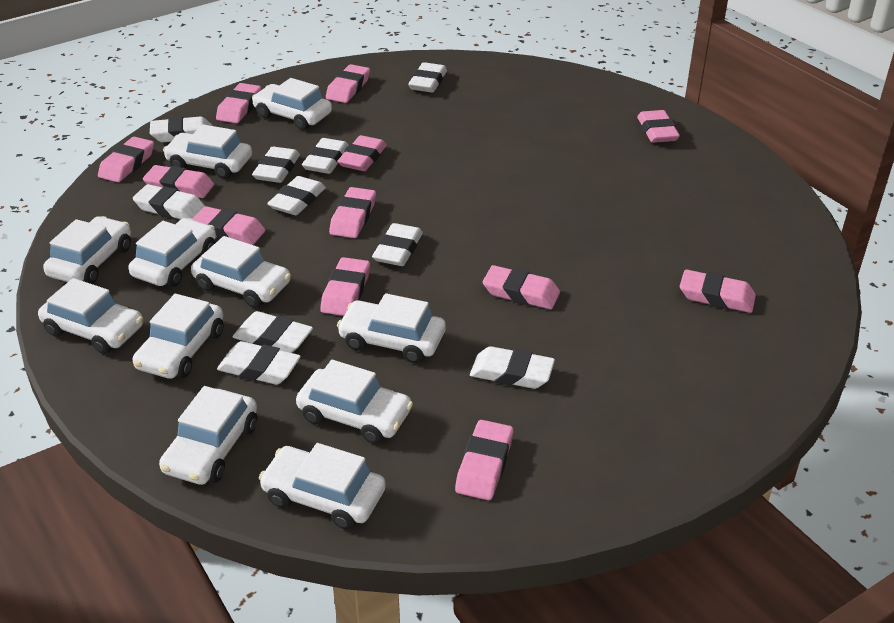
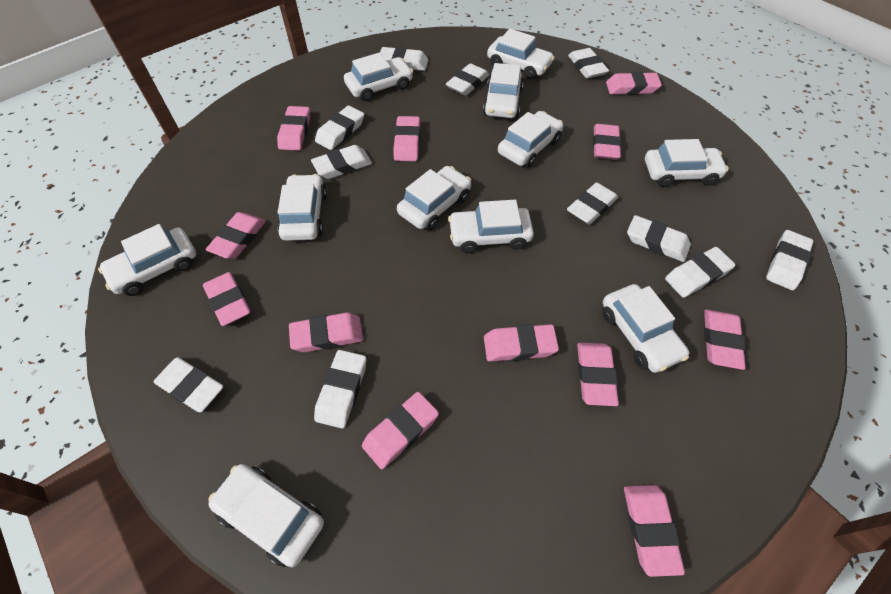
white eraser: [133,184,205,219] [150,117,213,142] [217,341,301,385] [233,311,313,353] [252,147,300,183] [267,176,326,215] [302,138,348,174] [372,223,423,266] [408,62,447,92] [470,346,555,389] = 10 -> [153,357,223,412] [311,145,372,179] [314,350,366,428] [315,106,364,150] [380,47,428,71] [446,63,490,96] [567,182,618,224] [568,48,609,79] [627,215,691,262] [665,247,736,298] [766,230,813,290] = 11

